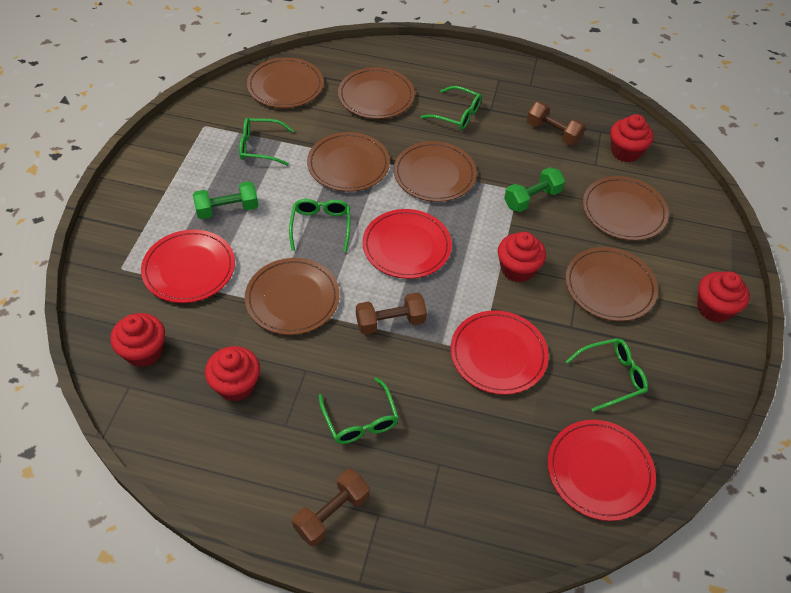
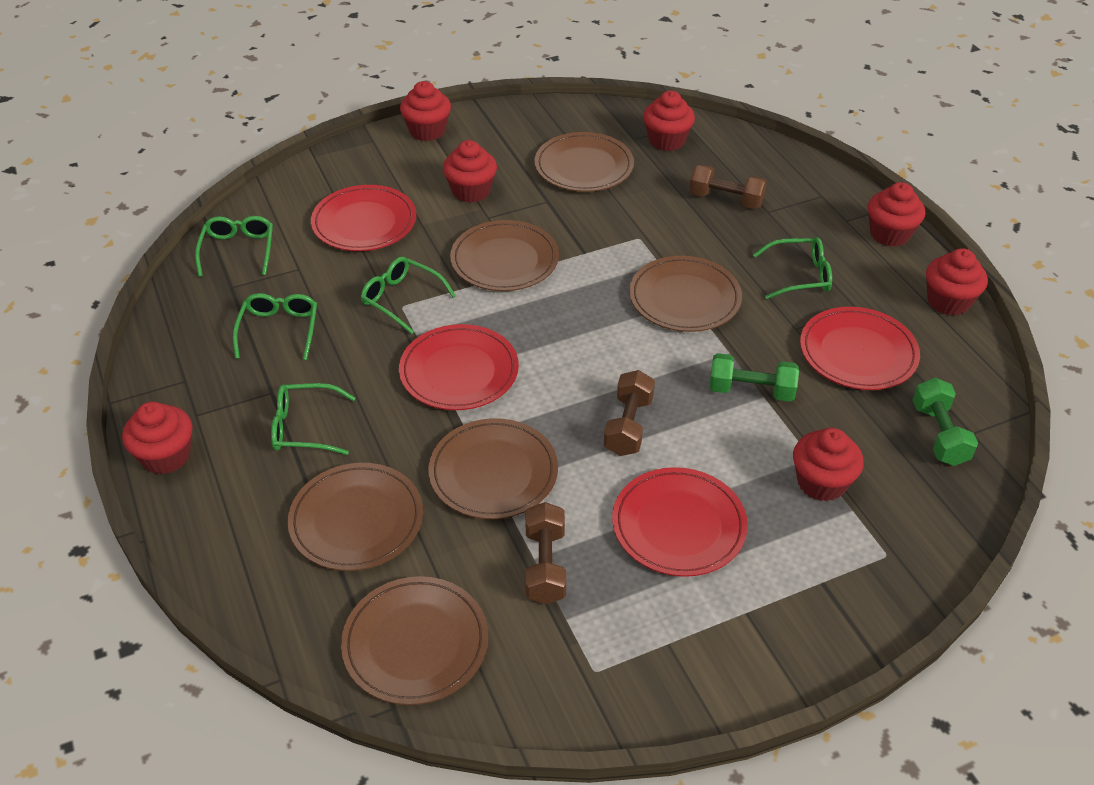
brown plate: [245,258,340,335] [247,57,324,108] [307,132,390,192] [338,67,415,119] [394,141,477,202] [565,247,658,321] [583,176,669,241] = 7 -> [288,463,423,571] [341,576,488,705] [428,418,558,519] [450,220,559,291] [534,132,634,192] [629,256,742,332] = 6
red cupcake: [110,313,165,367] [205,346,260,401] [498,232,546,283] [610,114,654,162] [697,271,750,322] = 5 -> [122,401,193,474] [400,81,451,141] [443,140,497,203] [643,91,695,151] [793,428,864,502] [868,182,925,247] [926,248,988,316] = 7

